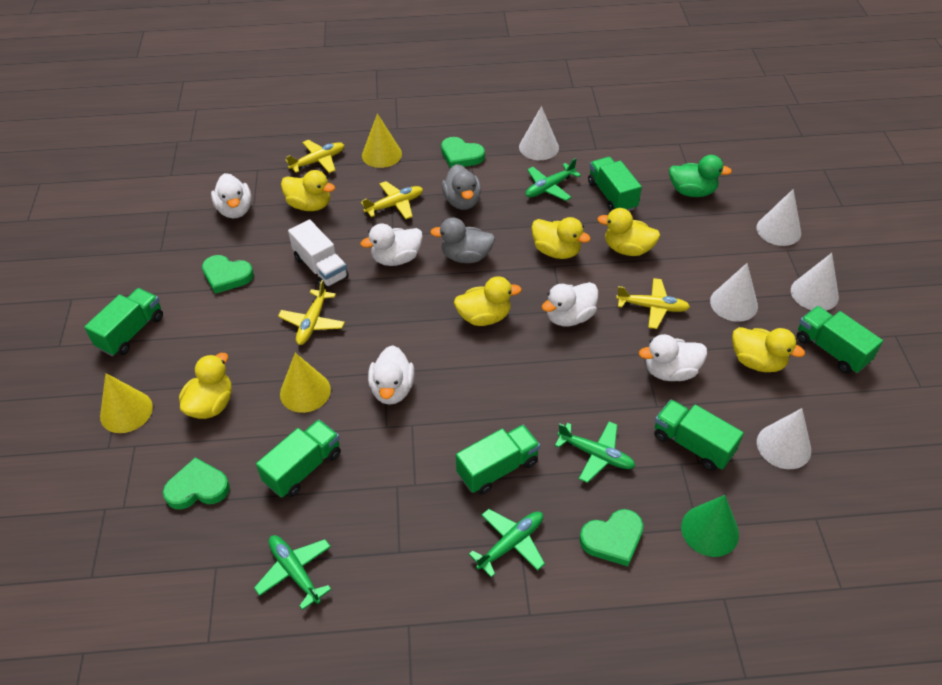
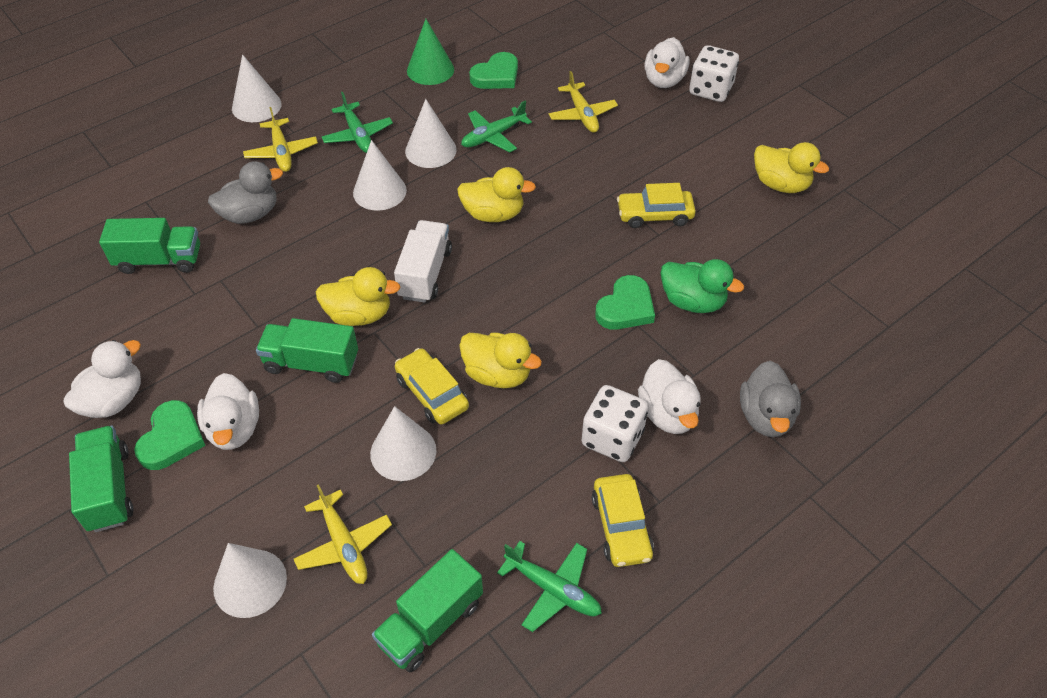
green heart: [163,457,230,509] [202,255,254,294] [441,137,485,168] [580,509,643,566] = 4 -> [134,400,206,470] [469,52,518,89] [595,275,655,330] = 3
green plane: [254,535,331,610] [469,509,545,577] [525,158,581,201] [555,421,636,483] = 4 -> [321,92,393,153] [461,101,532,153] [497,541,602,632] = 3
green truck: [84,288,163,356] [256,420,341,497] [456,425,540,495] [588,157,642,212] [654,400,744,471] [797,306,883,374] = 6 -> [69,426,133,532] [99,218,200,274] [256,318,358,383] [372,549,483,672] = 4
white dice: none = 0 -> [582,385,648,462] [689,45,739,102] = 2
white duck: [211,173,252,219] [360,224,423,266] [368,345,414,405] [542,282,599,326] [639,334,707,381] = 5 -> [63,340,141,418] [197,373,259,450] [638,359,701,434] [644,37,690,88] = 4
yellow car: none = 0 -> [395,348,469,424] [592,474,654,567] [617,183,696,228] = 3
yellow cone: [100,373,153,433] [280,353,331,413] [362,113,402,168] = 3 -> none = 0
yellow duck: [179,353,232,419] [281,170,335,211] [454,276,522,326] [531,217,591,259] [597,208,660,256] [732,327,805,372] = 6 -> [316,267,401,326] [457,167,536,222] [459,332,542,388] [754,142,829,193] = 4
yellow plane: [278,280,345,345] [285,140,344,173] [361,181,423,219] [616,278,690,329] = 4 -> [243,107,318,172] [294,484,392,584] [549,71,618,133] = 3

